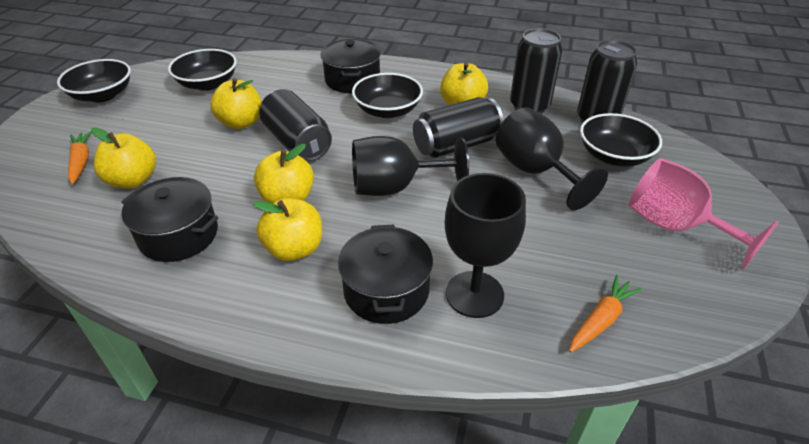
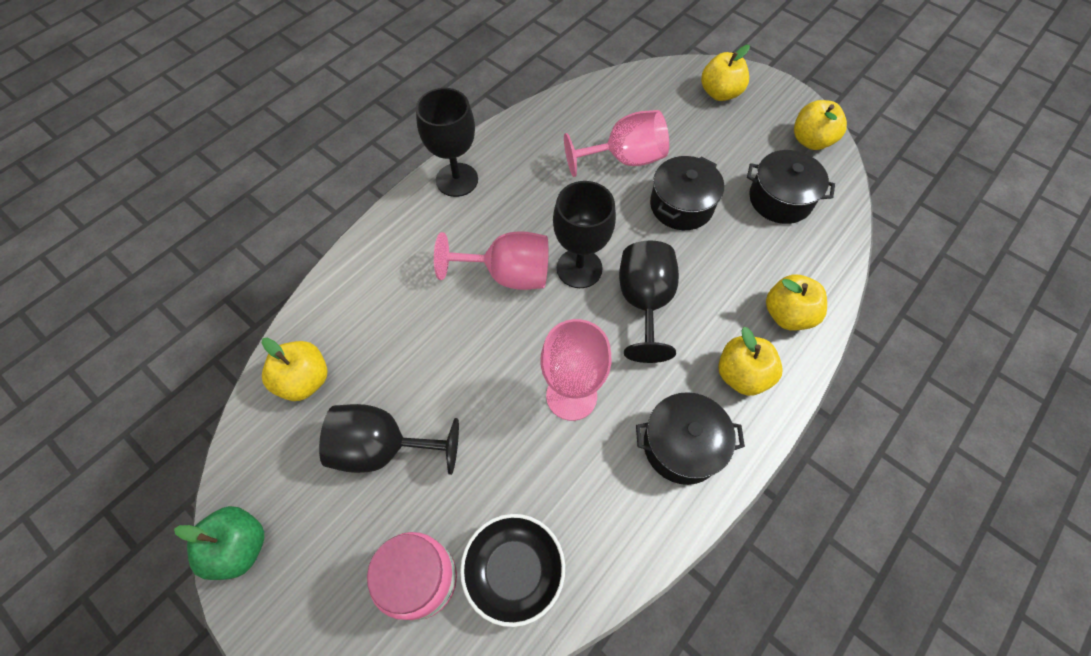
black bowl: [57,59,131,102] [168,49,237,91] [352,73,423,118] [580,113,662,167] = 4 -> [460,514,565,627] = 1
black can: [259,89,332,161] [413,97,503,158] [510,28,562,114] [577,40,637,123] = 4 -> none = 0
black goblet: [352,136,469,196] [445,173,526,318] [495,107,608,210] = 3 -> [319,404,459,475] [416,88,478,197] [553,181,616,288] [619,240,679,363] = 4
green apple: none = 0 -> [174,506,264,580] = 1
orange carrot: [68,131,92,185] [569,275,642,353] = 2 -> none = 0
pink goblet: [629,158,779,270] = 1 -> [434,231,548,290] [540,319,612,421] [564,110,669,177] = 3
pink jar: none = 0 -> [367,532,457,621] = 1

